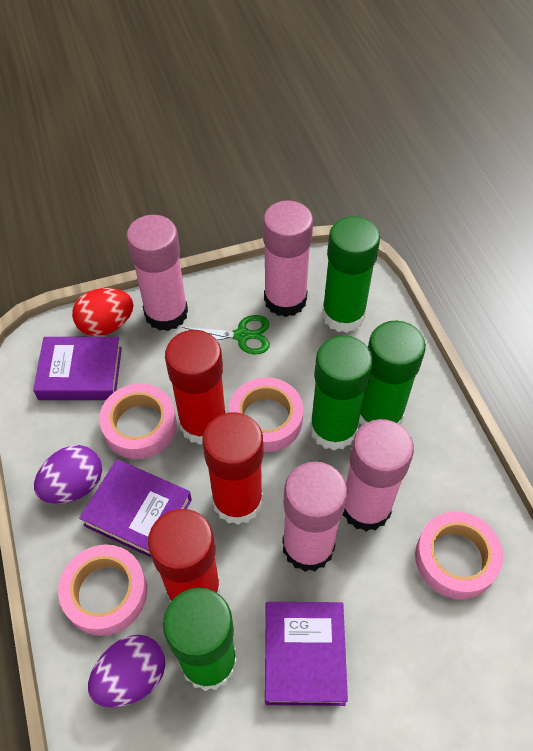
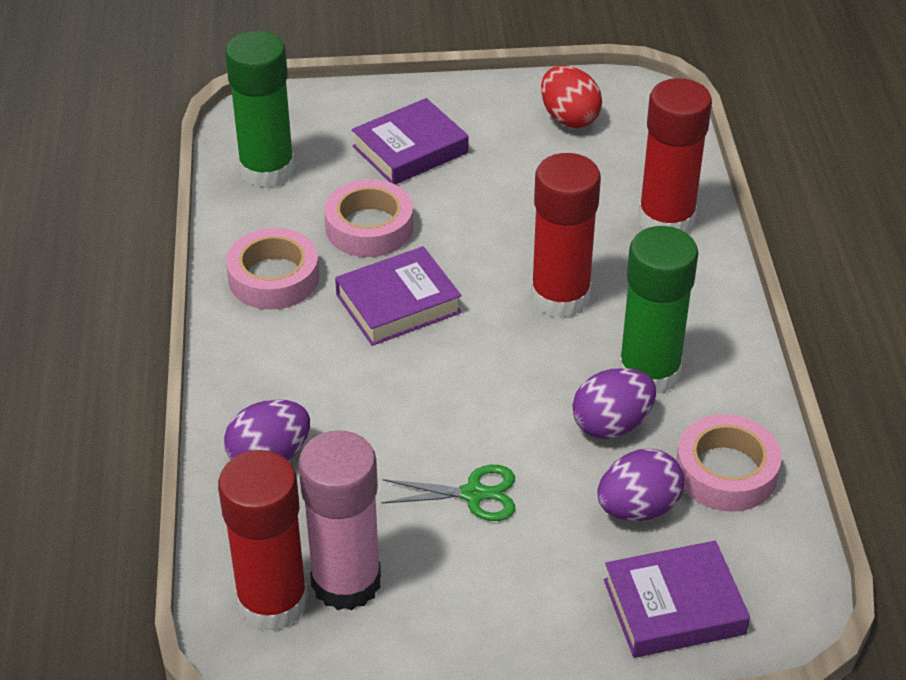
green glue stick: [163,588,237,691] [310,336,373,451] [322,216,380,333] [359,320,426,426] = 4 -> [225,31,295,188] [619,226,698,394] = 2
pink glue stick: [126,215,188,331] [263,200,313,317] [282,462,348,572] [343,419,414,531] = 4 -> [298,430,381,610] = 1
pink tape: [58,544,147,636] [99,384,177,459] [229,377,303,452] [415,512,503,599] = 4 -> [226,228,319,310] [324,179,413,257] [676,414,782,512] = 3
purple egg: [34,445,102,504] [88,635,165,708] = 2 -> [224,399,310,461] [573,368,656,439] [597,448,684,521] = 3

